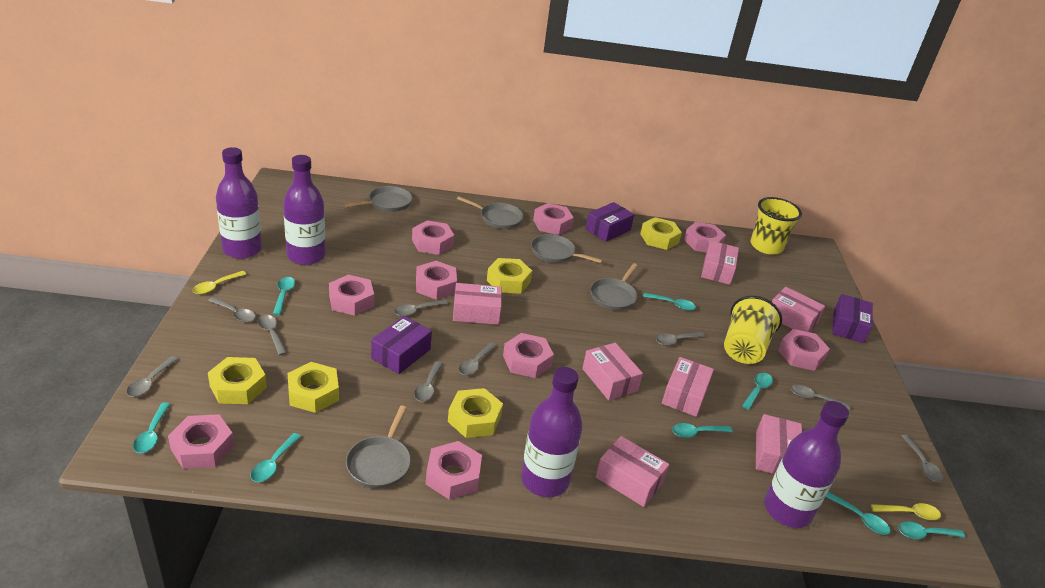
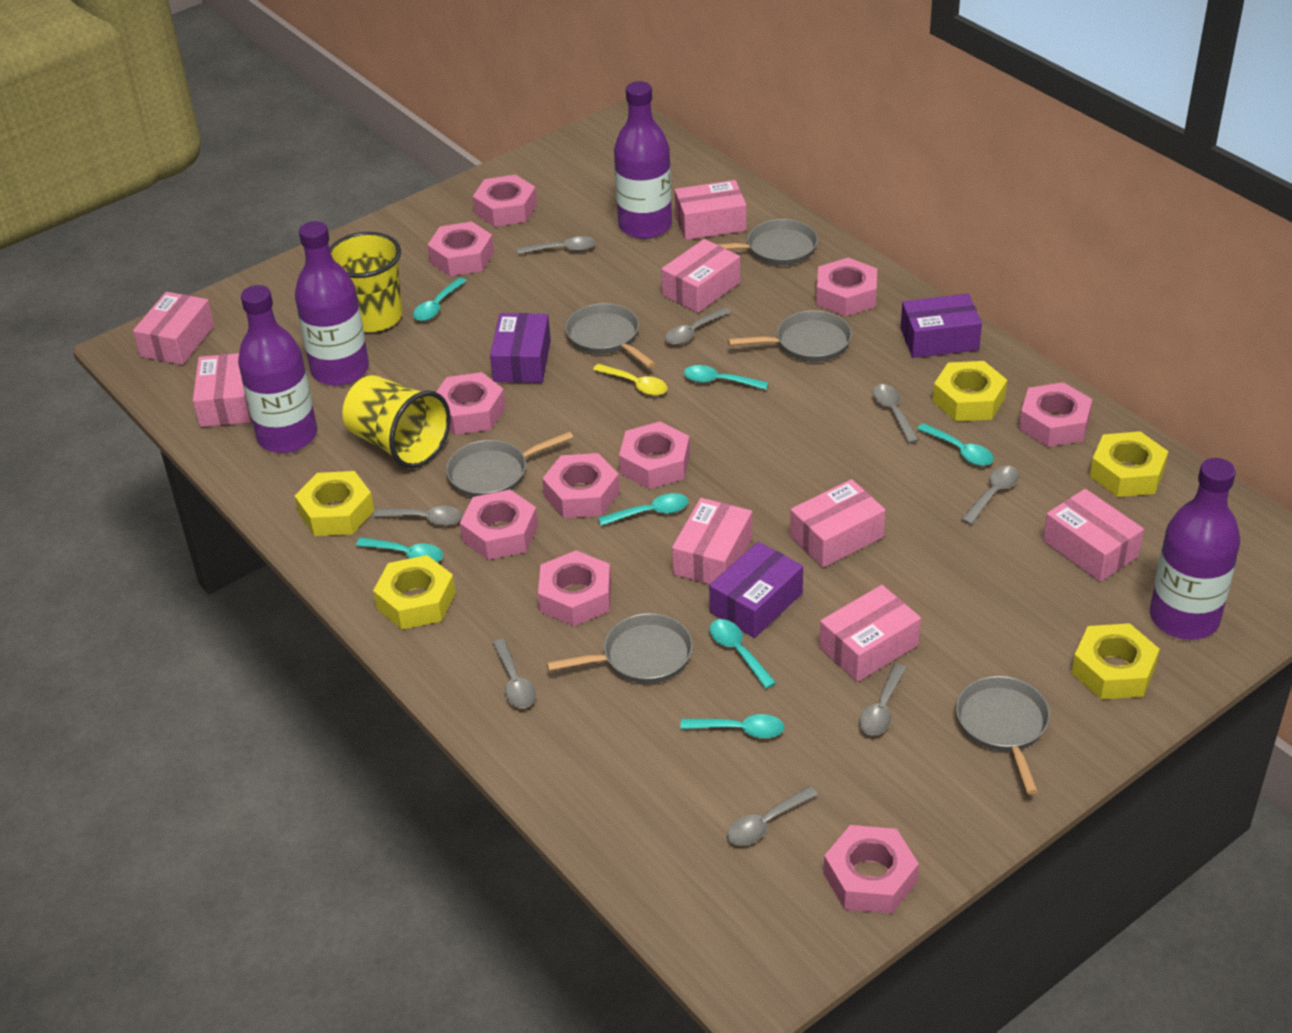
grey pan: [344,186,412,212] [346,406,411,489] [457,196,524,229] [531,234,603,263] [590,263,638,311] = 5 -> [446,431,573,497] [546,613,693,684] [565,303,655,368] [716,219,818,265] [728,310,852,362] [956,676,1050,795] = 6
grey spoon: [127,356,178,397] [208,297,256,322] [258,315,287,355] [394,299,448,316] [414,361,443,402] [459,342,497,375] [656,332,706,346] [791,385,851,410] [902,435,943,482] = 9 -> [373,506,463,526] [493,639,536,708] [517,236,596,254] [665,307,731,345] [727,786,818,845] [859,664,906,736] [872,384,919,444] [961,466,1020,525] = 8
pink box: [453,283,502,325] [582,343,643,400] [596,436,669,507] [662,357,714,417] [701,241,739,285] [756,414,802,474] [772,287,825,332] = 7 -> [133,292,214,365] [193,353,251,427] [661,239,740,313] [672,498,752,584] [675,180,747,240] [790,479,886,567] [819,585,921,682] [1043,489,1144,582] = 8
pink nut: [168,414,234,469] [329,275,374,316] [412,220,454,255] [416,261,457,300] [426,441,482,500] [503,333,554,378] [533,203,574,235] [684,222,726,253] [778,329,830,371] = 9 -> [427,222,494,276] [437,372,506,435] [460,490,538,560] [473,175,537,227] [538,550,611,626] [542,453,620,518] [619,421,690,489] [816,258,877,316] [824,825,919,914] [1019,382,1092,447] = 10
turquoise spoon: [133,402,170,453] [251,433,301,482] [273,277,295,315] [643,293,696,311] [672,423,733,438] [742,373,773,410] [826,492,890,535] [898,522,965,539] = 8 -> [356,537,443,562] [413,278,466,321] [598,493,688,526] [680,714,785,738] [684,365,768,390] [710,619,776,689] [917,423,994,466] = 7
yellow spoon: [192,271,247,294] [871,503,941,520] = 2 -> [593,364,667,396] = 1

